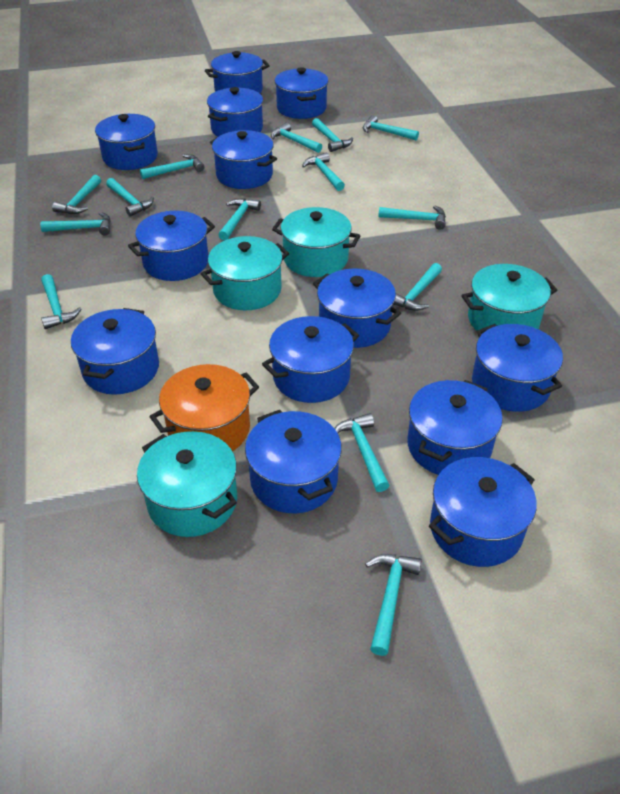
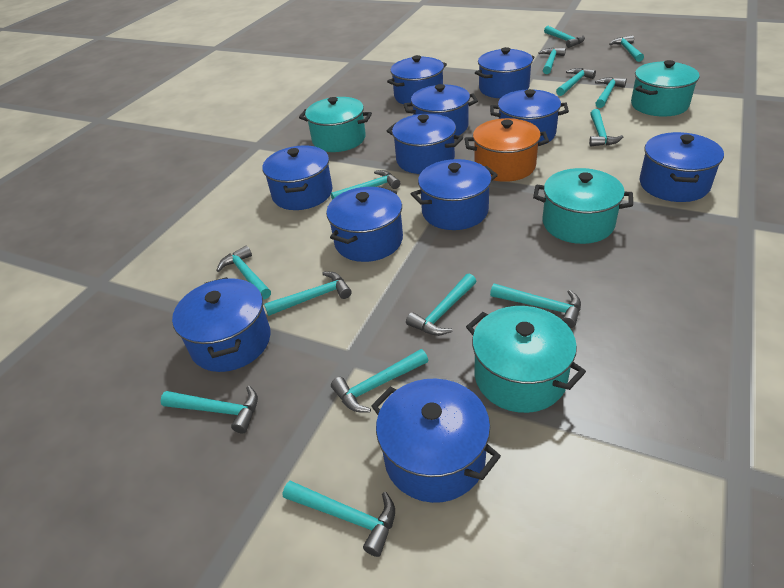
blue pot: [71,308,159,395] [95,114,158,170] [128,211,215,281] [205,51,270,93] [207,87,263,137] [210,130,277,189] [245,410,342,513] [262,316,359,403] [275,67,328,119] [313,269,401,348] [407,380,503,475] [429,457,537,567] [472,324,563,412] = 13 -> [172,277,271,372] [263,145,333,210] [326,187,403,262] [371,378,501,503] [387,55,447,105] [387,113,463,174] [404,84,478,136] [411,159,498,230] [475,47,535,98] [490,89,569,144] [639,132,724,202] = 11

